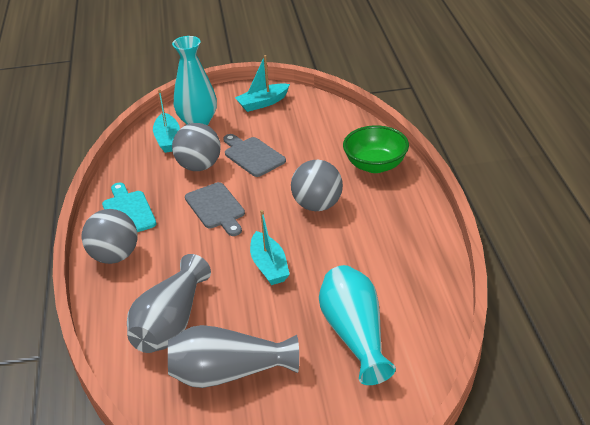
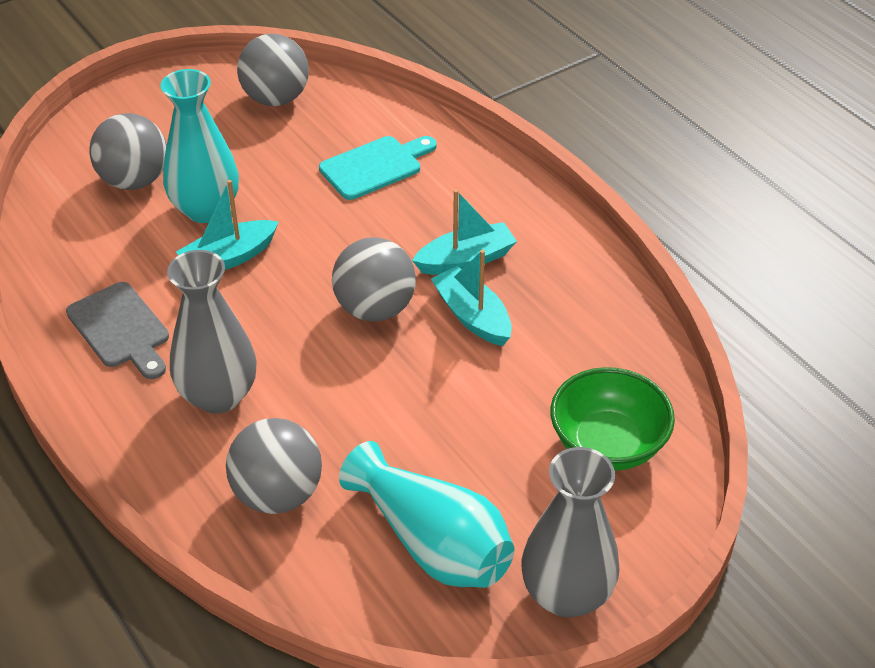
grey ball: [82,209,137,264] [172,123,221,171] [291,160,343,211] = 3 -> [89,113,167,190] [226,418,322,514] [237,34,309,106] [332,237,416,321] = 4
grey cutting board: [185,182,245,236] [223,134,286,177] = 2 -> [66,282,169,379] = 1

